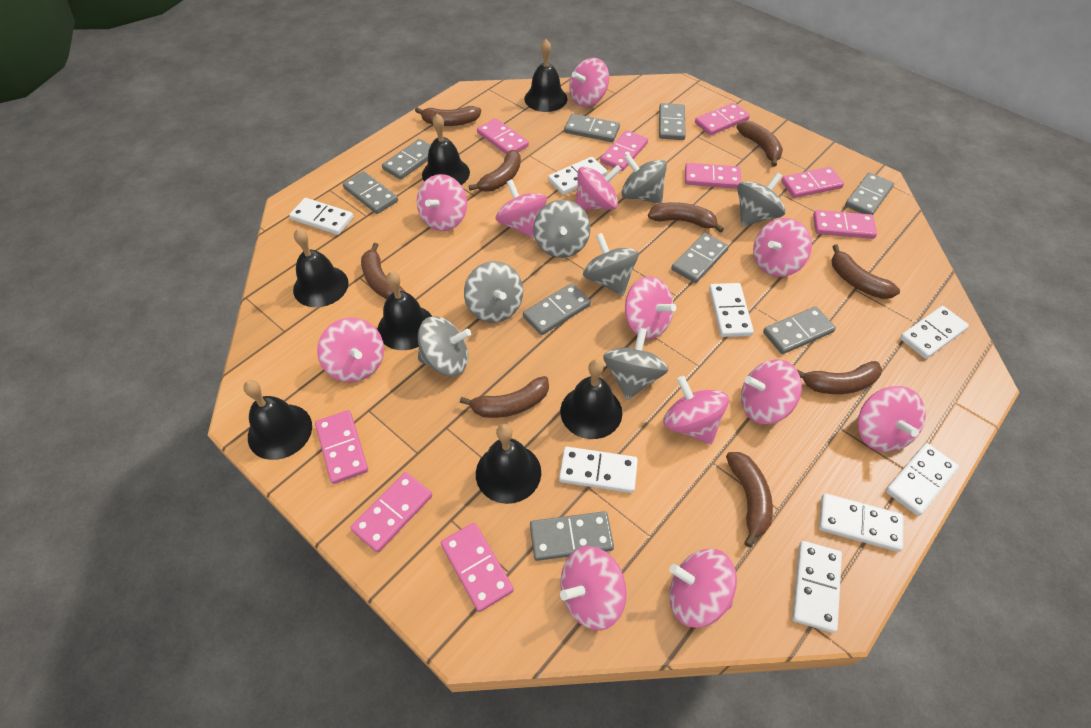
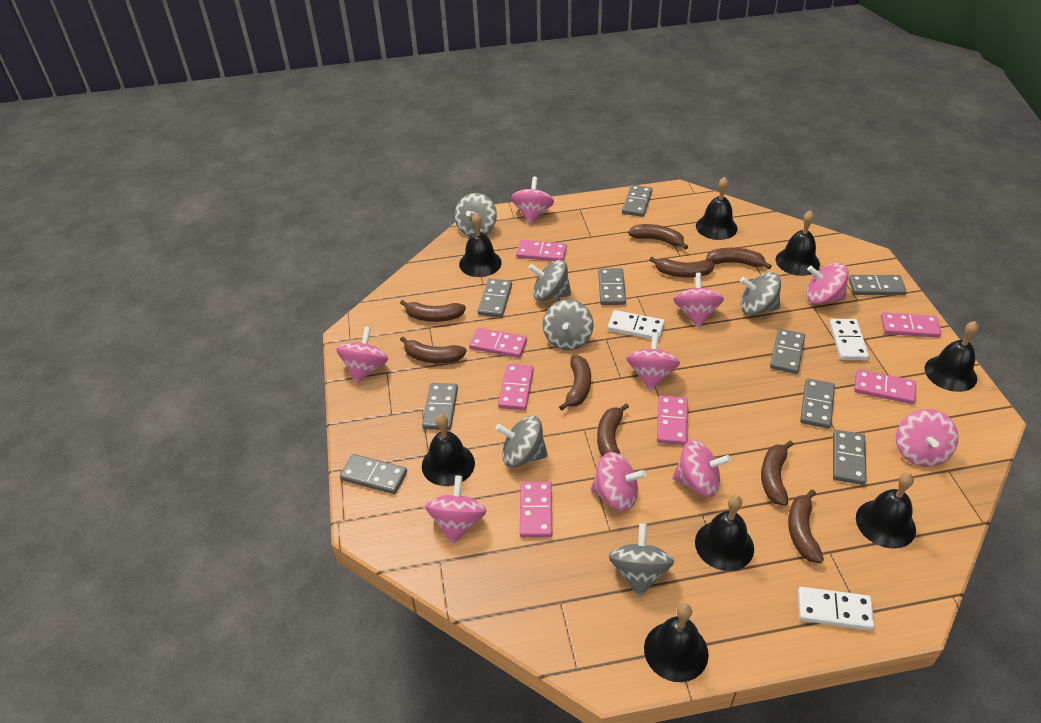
black bell: [243,380,312,460] [293,228,349,307] [378,271,432,350] [422,114,470,185] [476,424,541,504] [524,39,568,112] [560,359,622,439] = 7 -> [422,414,475,486] [459,213,502,277] [644,603,709,682] [695,495,754,571] [696,177,738,240] [776,210,820,276] [856,473,916,549] [924,321,978,392] = 8
grey spinning top: [418,316,471,376] [464,261,523,323] [533,200,591,258] [583,233,639,296] [603,328,668,400] [621,154,667,204] [737,172,786,226] = 7 -> [455,193,497,237] [495,416,548,468] [528,260,571,301] [543,299,593,350] [609,524,674,597] [740,272,781,315] = 6
pink domino: [315,410,368,484] [350,472,432,553] [441,523,514,612] [477,118,529,155] [600,130,648,171] [685,163,741,189] [695,103,750,135] [781,167,844,198] [813,210,877,239] = 9 -> [469,328,527,358] [498,364,534,410] [516,240,567,261] [520,481,552,538] [657,395,688,445] [854,369,916,404] [881,312,941,338] = 7
pink spinning top: [317,318,384,382] [417,174,467,231] [496,179,547,239] [560,546,627,631] [569,58,609,107] [576,165,622,210] [625,276,676,339] [663,376,729,445] [669,549,737,628] [741,359,802,424] [753,218,812,277] [858,386,926,452] = 12 -> [336,327,388,384] [425,475,487,544] [511,177,554,224] [591,452,646,511] [626,332,680,391] [672,440,731,497] [673,273,724,328] [806,263,849,304] [896,409,959,467] = 9
white domino: [289,198,354,235] [548,157,607,195] [559,447,638,493] [709,283,754,337] [792,541,842,633] [819,493,904,552] [885,443,959,516] [900,306,969,359] = 8 -> [608,310,665,340] [798,587,874,630] [830,319,869,360] = 3

